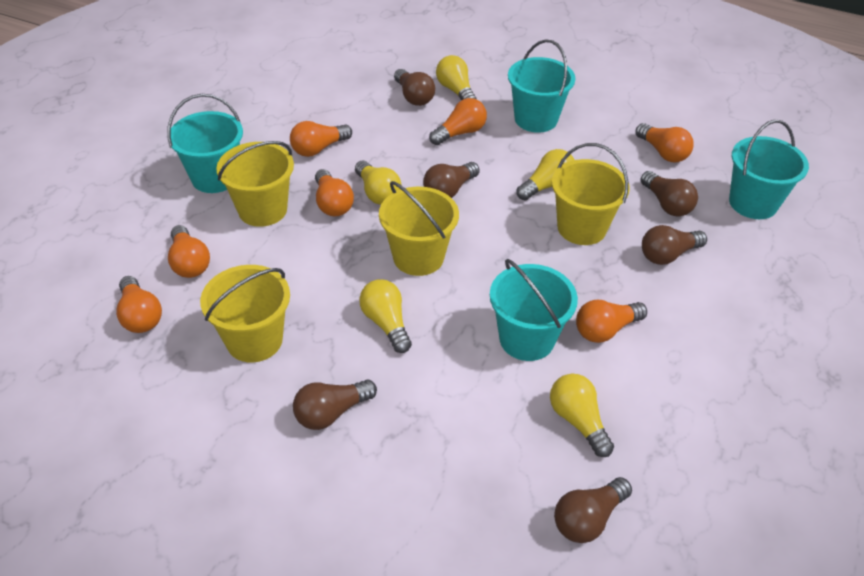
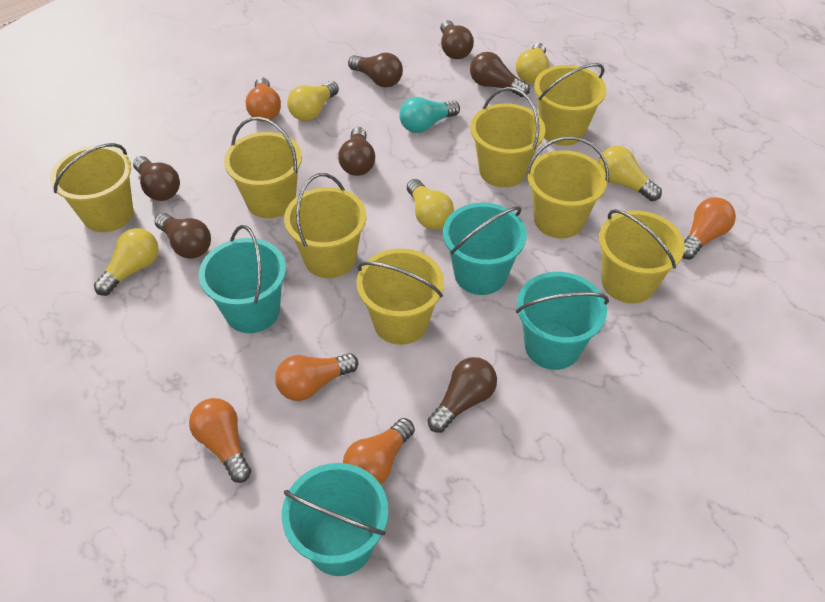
brown light bulb: [293,380,377,430] [394,69,435,106] [423,162,479,198] [554,477,632,543] [640,171,698,216] [642,225,707,265] = 6 -> [133,156,180,201] [154,213,211,259] [338,127,375,176] [348,53,403,87] [428,357,497,433] [440,20,474,59] [470,52,530,97] = 7
orange light bulb: [116,276,162,333] [168,225,210,278] [290,121,352,157] [315,169,354,217] [429,98,487,145] [576,300,647,343] [635,123,694,162] = 7 -> [189,398,251,483] [246,77,281,122] [275,353,358,401] [343,418,415,484] [682,197,736,260] = 5
turquoise light bulb: none = 0 -> [399,97,460,133] = 1
yellow bucket: [200,265,290,362] [216,141,294,227] [379,181,459,276] [552,143,630,245] = 4 -> [50,143,133,232] [224,117,302,218] [284,173,367,278] [356,248,444,345] [470,87,546,188] [526,136,609,239] [534,63,606,146] [599,209,685,304] = 8

